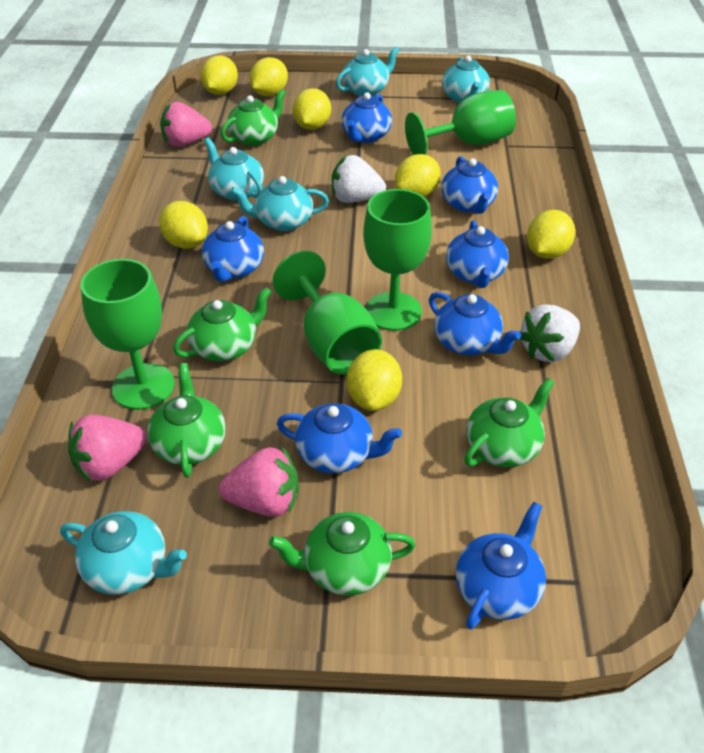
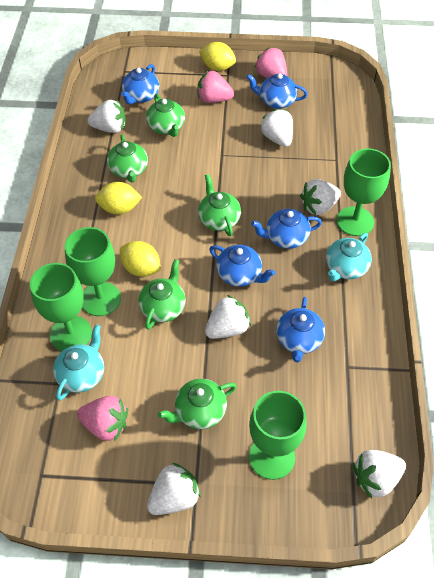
blue teapot: [202,216,264,282] [277,403,402,474] [341,93,392,143] [429,292,521,355] [441,156,498,214] [446,220,509,288] [456,502,546,629] = 7 -> [121,64,159,104] [209,245,275,287] [247,74,308,109] [251,209,322,249] [276,297,325,362] = 5
turquoise teapot: [60,511,187,595] [204,138,264,201] [231,176,329,231] [336,47,399,96] [442,55,490,103] = 5 -> [53,324,104,401] [326,233,372,281] = 2
white strawberry: [331,155,386,203] [519,304,580,362] = 2 -> [88,100,126,133] [147,463,201,515] [205,295,251,339] [260,109,293,147] [300,179,341,215] [353,450,406,498] = 6
yellow lemon: [159,201,208,249] [201,56,238,95] [250,57,288,96] [293,88,331,130] [347,349,402,411] [395,154,441,197] [527,210,575,259] = 7 -> [95,182,142,215] [120,241,161,277] [199,42,236,71] = 3

